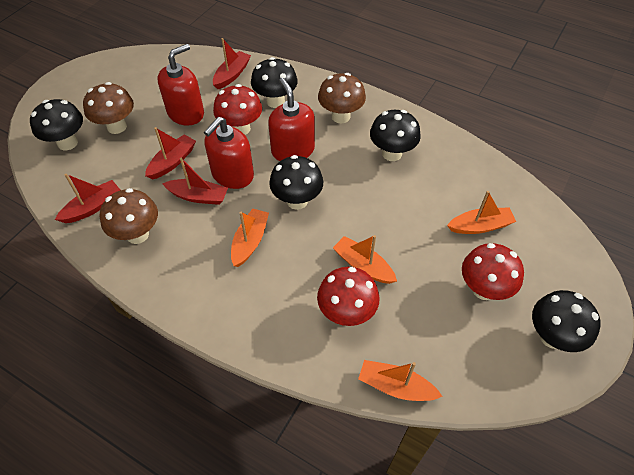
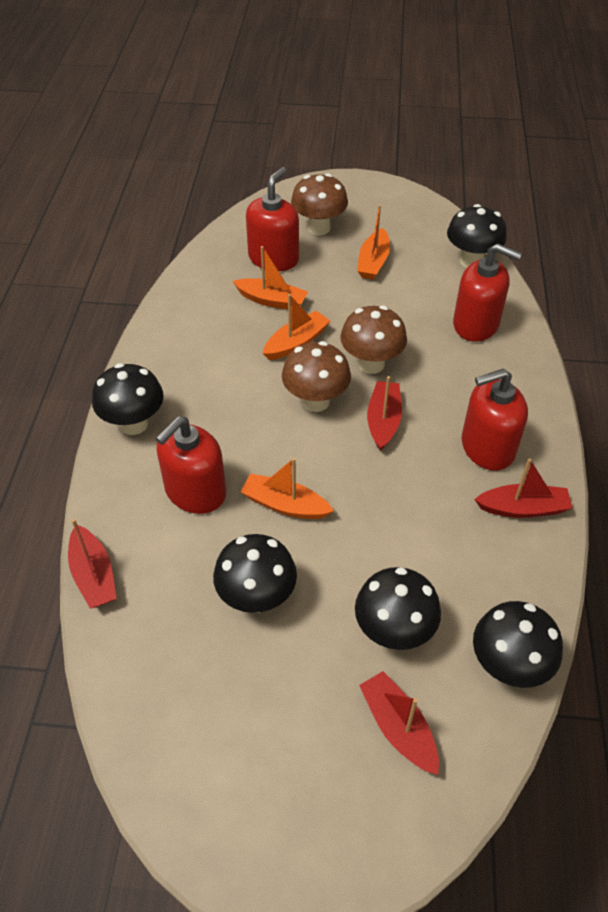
red mushroom: [213,84,262,135] [317,267,380,326] [462,243,524,300] = 3 -> none = 0
red soap dispenser: [158,44,204,126] [204,117,254,189] [268,78,315,161] = 3 -> [156,416,226,514] [246,167,299,271] [453,243,522,342] [462,368,528,471] = 4

